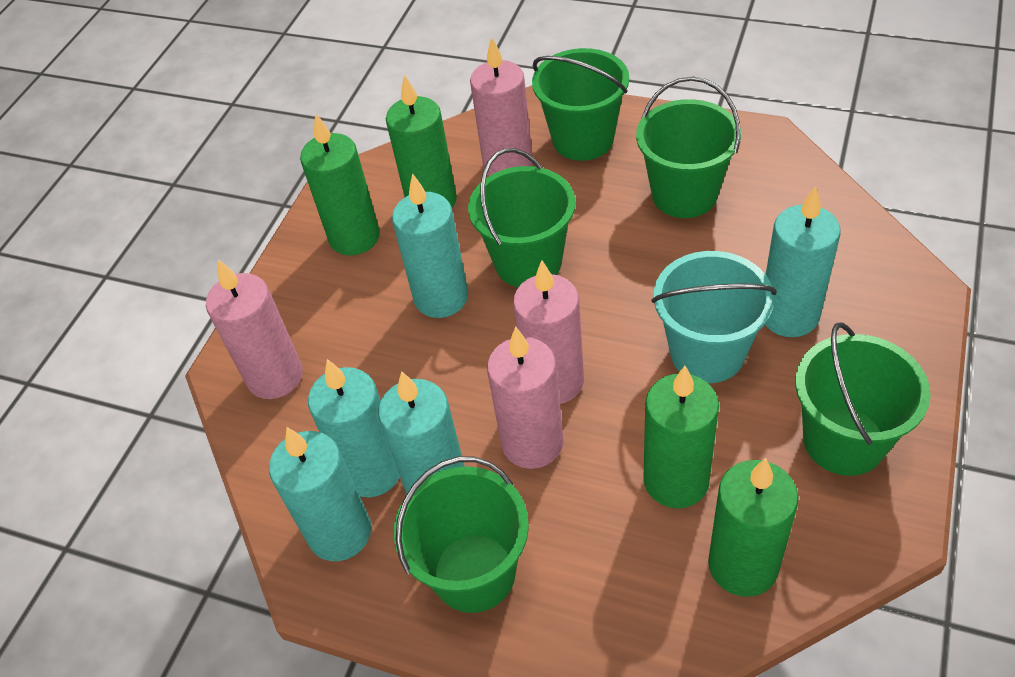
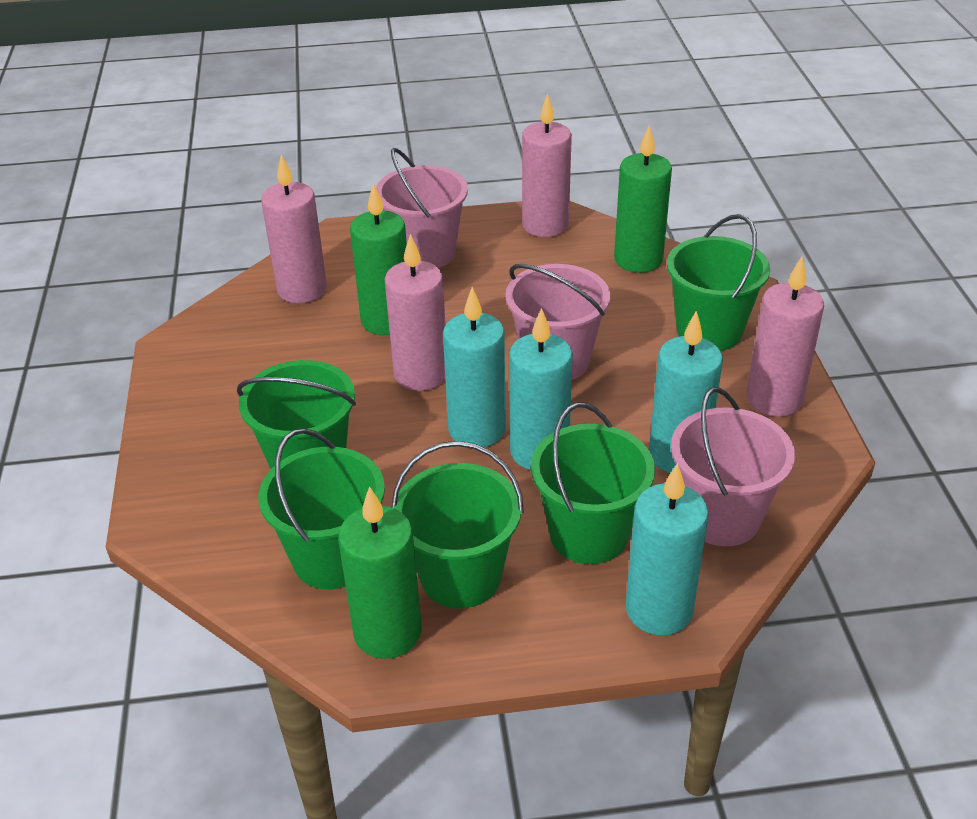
green candle: [300,113,380,256] [386,75,457,208] [644,366,719,508] [708,458,798,597] = 4 -> [338,486,421,659] [350,183,407,335] [614,125,672,273] = 3
pink bucket: none = 0 -> [376,148,468,268] [505,264,610,380] [671,387,795,546] = 3
turquoise bucket: [651,251,777,383] = 1 -> none = 0
turquoise candle: [269,427,371,561] [308,359,400,497] [378,371,464,495] [392,174,468,318] [765,186,841,337] = 5 -> [443,287,506,447] [509,308,573,470] [626,463,709,635] [649,311,723,473] = 4

